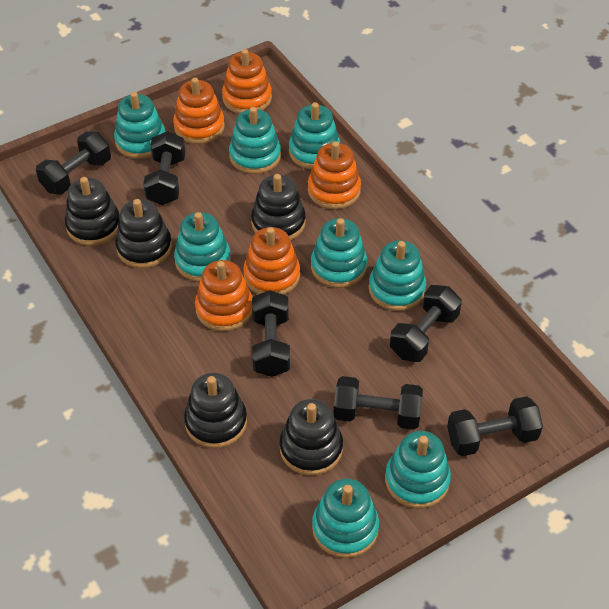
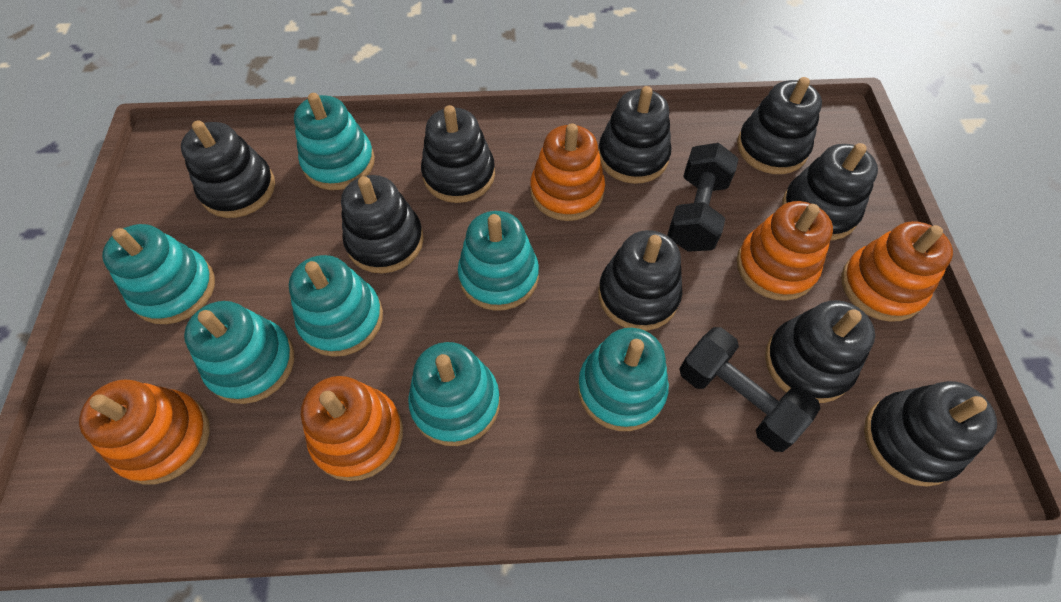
black dumbbell: [36,131,111,195] [143,131,185,205] [252,290,290,377] [333,376,423,430] [390,285,462,362] [447,396,543,456] = 6 -> [667,143,739,252] [679,327,821,452] = 2
black stacking toy: [65,177,120,246] [115,199,172,268] [184,373,247,448] [251,174,306,240] [279,399,343,476] = 5 -> [181,120,275,218] [341,175,424,273] [421,105,495,203] [598,86,671,184] [598,230,682,331] [737,77,822,174] [765,300,875,403] [782,143,878,241] [864,381,997,487] = 9
turquoise stacking toy: [114,92,166,159] [174,212,231,282] [229,107,281,174] [289,102,340,169] [311,218,367,288] [312,479,379,558] [369,240,426,311] [385,431,451,508] = 8 -> [102,224,215,324] [184,301,294,404] [289,255,383,357] [294,93,375,190] [408,342,500,446] [458,211,539,311] [578,328,669,431] = 7

